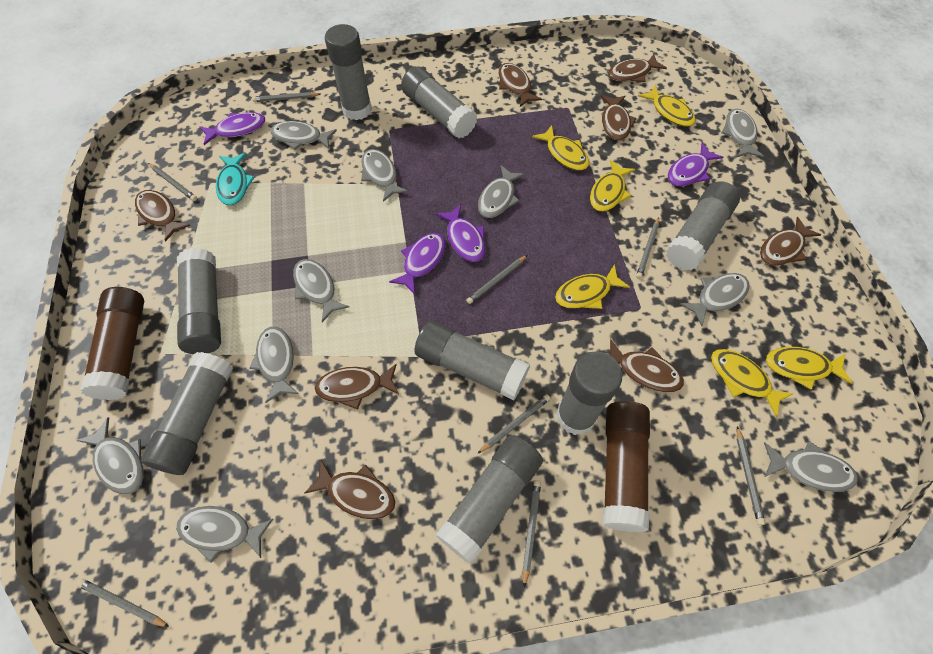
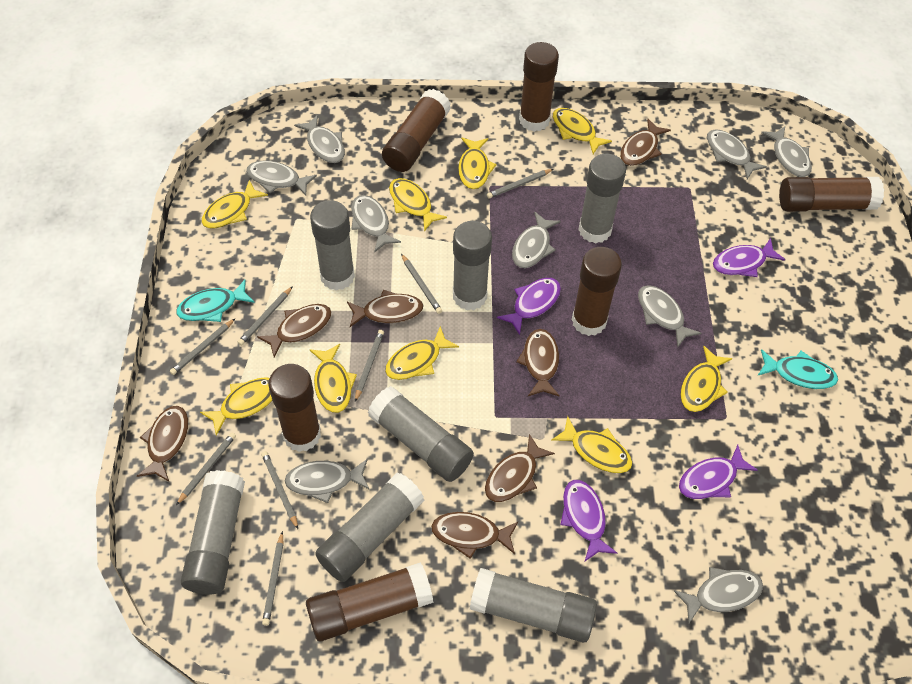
brown fish: [135,190,191,242] [304,460,395,519] [314,363,399,410] [498,63,542,107] [600,95,637,141] [608,54,667,82] [610,339,684,392] [760,217,821,266] = 8 -> [137,406,188,482] [257,304,331,358] [347,290,423,327] [431,512,518,559] [485,434,555,502] [516,329,560,397] [620,119,671,166] = 7
brown glue stick: [80,287,144,400] [603,401,650,532] = 2 -> [268,364,321,452] [306,562,433,641] [382,89,451,172] [519,42,559,132] [572,247,622,336] [779,177,884,212] = 6
grey fish: [76,417,144,494] [176,506,273,563] [250,326,299,403] [270,121,337,150] [293,259,349,322] [361,149,408,202] [478,165,525,218] [680,273,750,326] [722,109,764,157] [764,441,858,492] = 10 -> [246,161,317,196] [285,459,370,503] [294,115,345,163] [351,195,401,252] [512,211,561,268] [638,285,702,347] [674,567,763,623] [707,129,767,179] [761,126,812,177] = 9
grey glue stick: [141,352,233,475] [177,248,221,354] [325,24,372,120] [401,66,477,138] [414,321,530,400] [436,435,543,564] [556,351,622,435] [666,181,740,270] = 8 -> [181,470,245,595] [310,200,355,290] [315,473,425,582] [368,386,474,482] [453,221,492,310] [470,568,597,642] [578,154,626,243] = 7
turquoise fish: [216,153,255,205] = 1 -> [176,280,255,322] [757,349,838,389] = 2
yellow fish: [532,125,589,171] [555,264,630,309] [590,160,635,212] [638,85,695,127] [711,349,794,417] [766,347,852,390] = 6 -> [200,377,272,436] [201,180,268,228] [309,344,357,413] [385,326,459,380] [389,178,447,231] [458,137,497,189] [551,416,632,473] [553,108,612,154] [680,346,733,412] = 9

